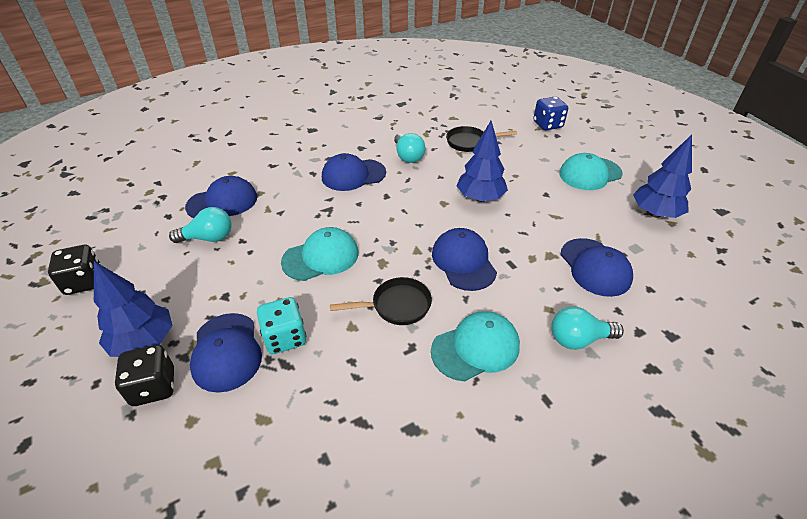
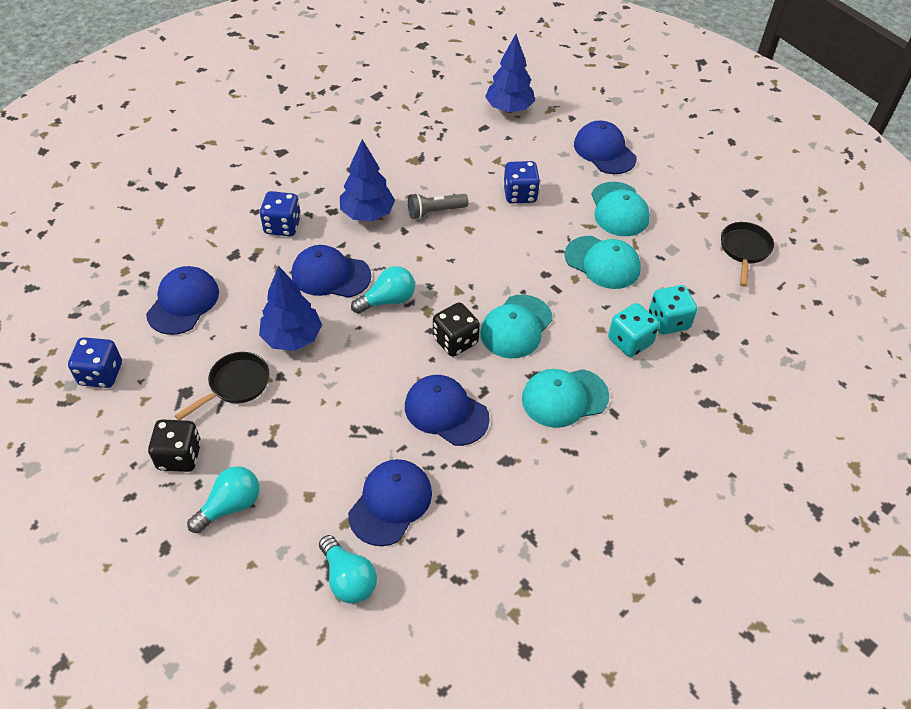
blue dice: [533,97,568,130] = 1 -> [68,337,122,388] [260,191,301,236] [503,161,540,204] = 3
grey flashlight: none = 0 -> [408,193,469,219] = 1
turquoise cap: [281,227,359,281] [431,311,520,381] [559,153,623,190] = 3 -> [480,295,553,358] [522,369,609,428] [565,236,641,289] [591,182,650,236] = 4
turquoise dice: [257,297,306,354] = 1 -> [608,303,659,357] [649,285,697,334] = 2

